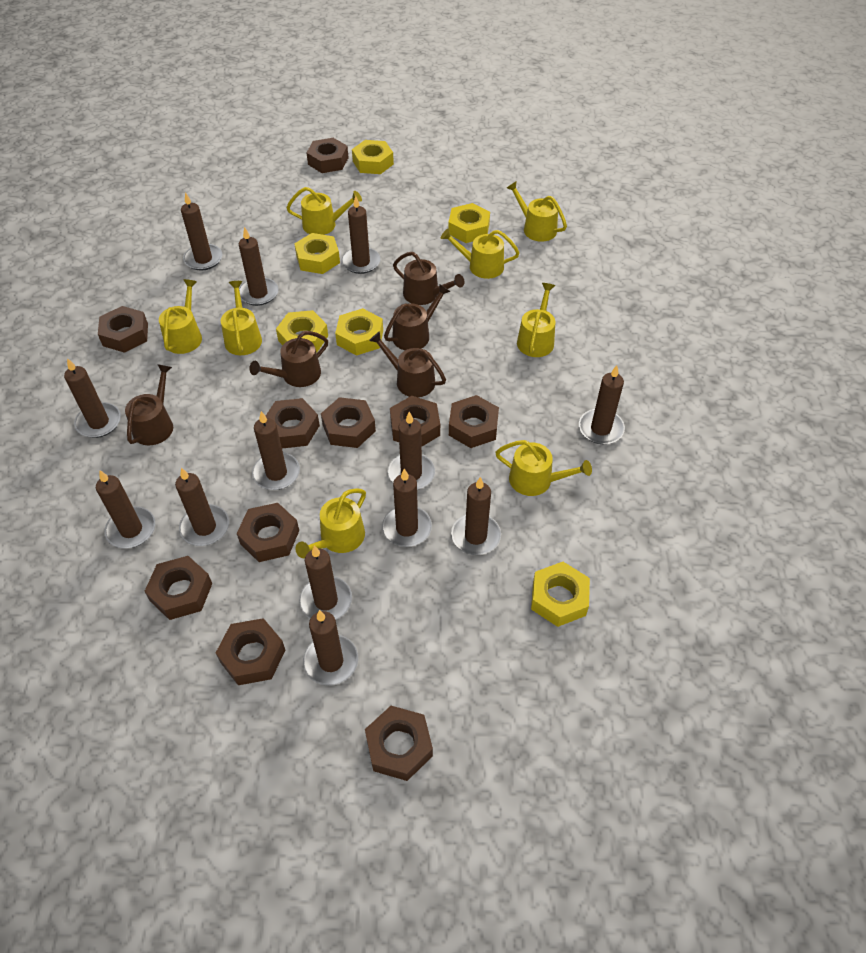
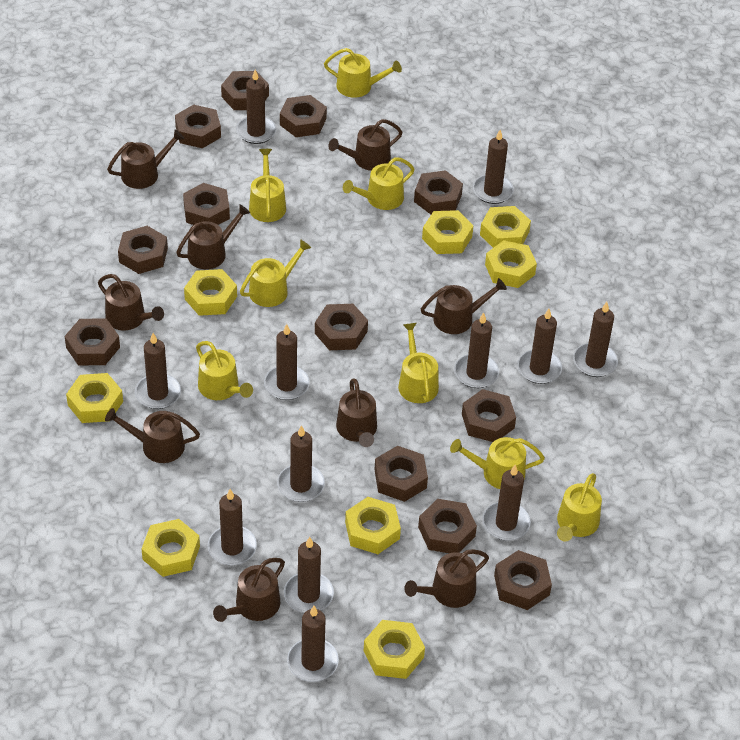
brown candle: [64,358,121,438] [96,470,155,548] [175,468,229,546] [181,192,222,271] [239,227,278,306] [252,411,300,490] [299,545,352,620] [303,610,358,686] [342,196,381,274] [382,468,432,547] [388,412,435,490] [451,477,501,555] [579,365,625,444] = 13 -> [135,333,181,409] [208,489,257,565] [236,70,277,144] [264,324,310,400] [277,425,325,502] [284,537,334,613] [287,606,339,682] [454,312,499,388] [473,130,514,204] [482,465,531,541] [517,309,562,384] [573,302,618,377] = 12
brown nut: [98,306,148,353] [144,556,212,620] [216,618,285,685] [237,503,299,562] [266,398,320,448] [307,138,348,173] [321,397,376,448] [365,706,433,781] [390,396,440,446] [449,395,499,448] = 10 -> [65,319,120,365] [118,226,168,274] [175,105,221,148] [183,183,230,225] [221,71,269,110] [280,95,327,137] [315,304,368,350] [374,446,428,502] [414,170,463,214] [418,499,477,553] [462,389,516,442] [494,550,552,610] = 12
brown watering can: [125,364,173,445] [250,331,328,387] [369,331,446,397] [384,284,450,350] [393,252,464,305] = 5 -> [98,274,164,330] [105,408,200,463] [107,130,184,189] [176,204,250,269] [213,558,285,622] [328,119,402,171] [336,378,377,447] [404,549,489,608] [421,278,507,334] = 9
yellow nut: [276,310,328,353] [294,233,340,274] [335,308,383,356] [352,140,394,174] [448,203,490,243] [531,562,590,627] = 6 -> [66,373,123,423] [142,519,200,577] [184,269,237,316] [345,497,401,554] [364,620,425,679] [422,210,474,254] [480,206,531,248] [485,240,537,288] = 8

